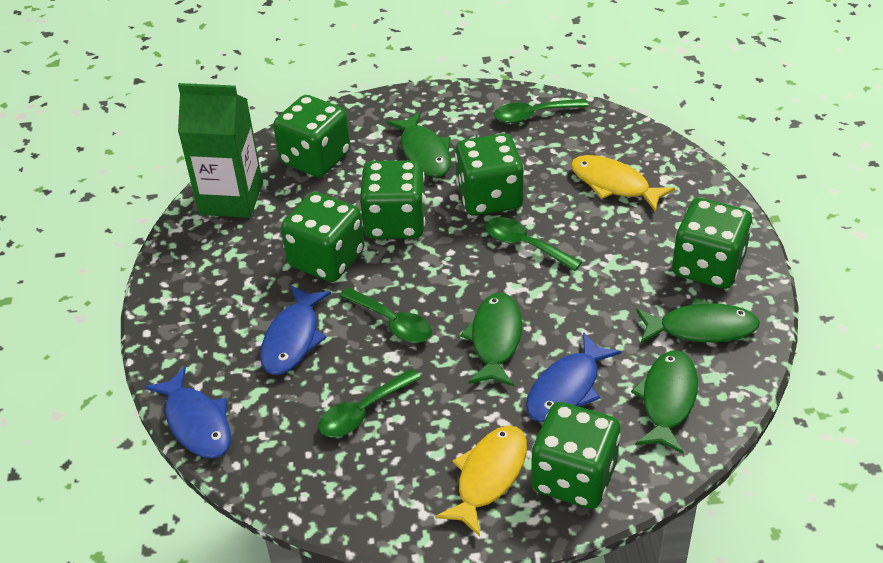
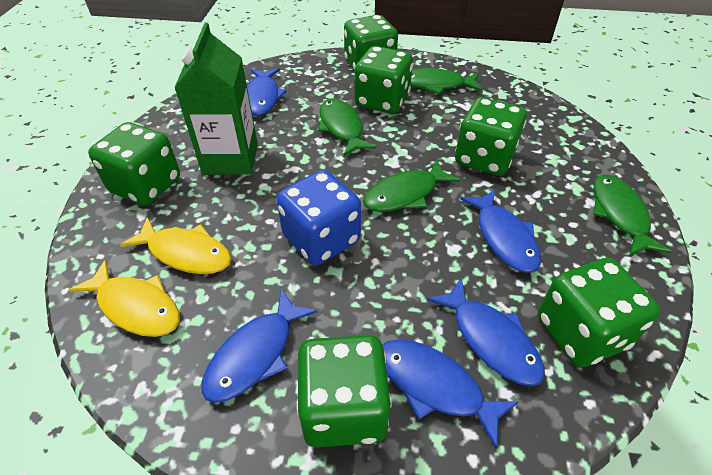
blue dice: none = 0 -> [277,170,361,266] = 1
blue fish: [145,366,231,459] [260,286,331,375] [526,332,621,422] = 3 -> [201,289,317,403] [247,68,287,116] [383,339,519,448] [427,277,545,386] [460,189,541,273] = 5
green spoon: [318,369,421,437] [340,288,432,343] [485,217,582,271] [494,99,588,123] = 4 -> none = 0

